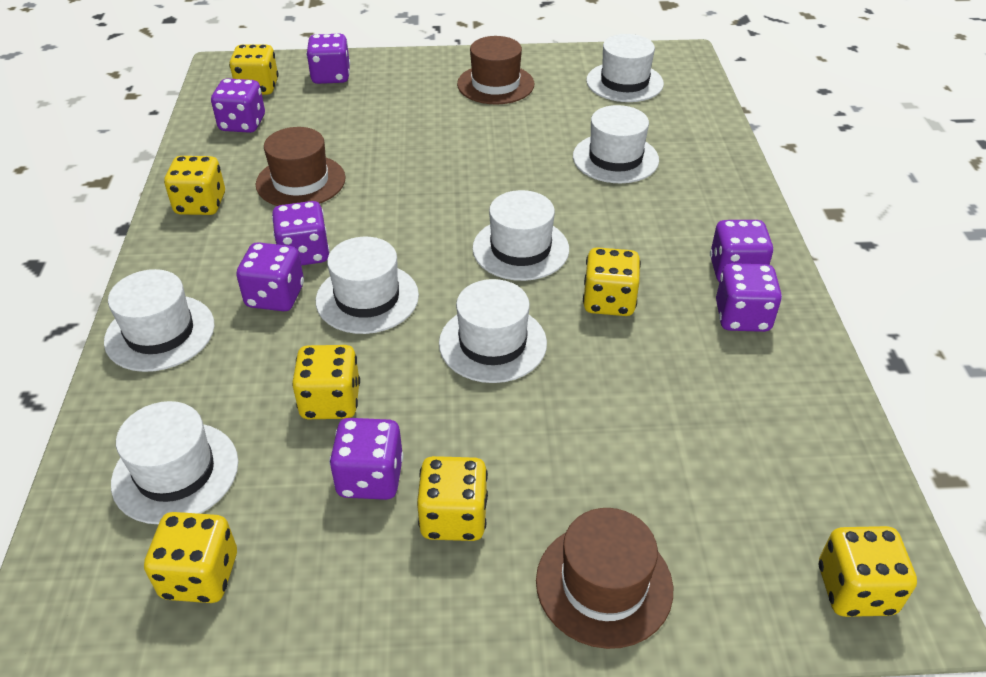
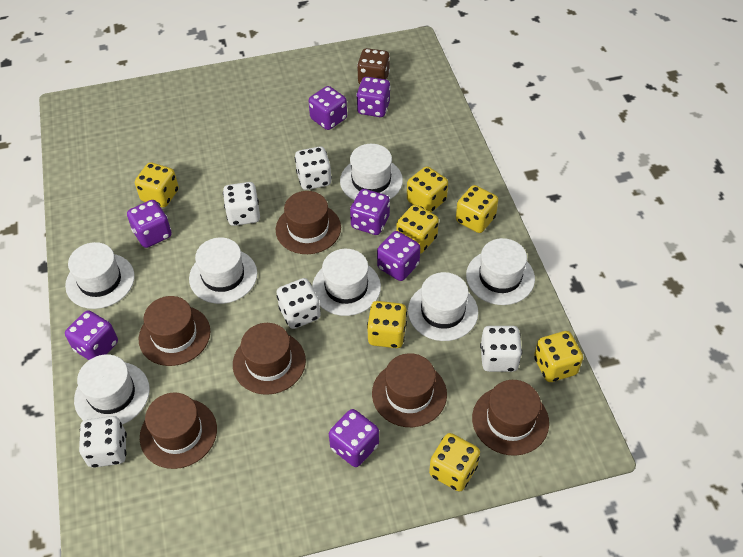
brown dice: none = 0 -> [357,48,390,84] = 1
brown hat: [256,127,345,206] [457,36,534,104] [536,508,673,649] = 3 -> [139,296,210,366] [140,392,217,469] [233,323,306,395] [276,191,341,254] [372,353,447,427] [472,380,549,456] = 6
white dice: none = 0 -> [79,416,127,468] [223,182,260,226] [277,278,321,329] [295,146,332,190] [480,326,522,372] = 5

